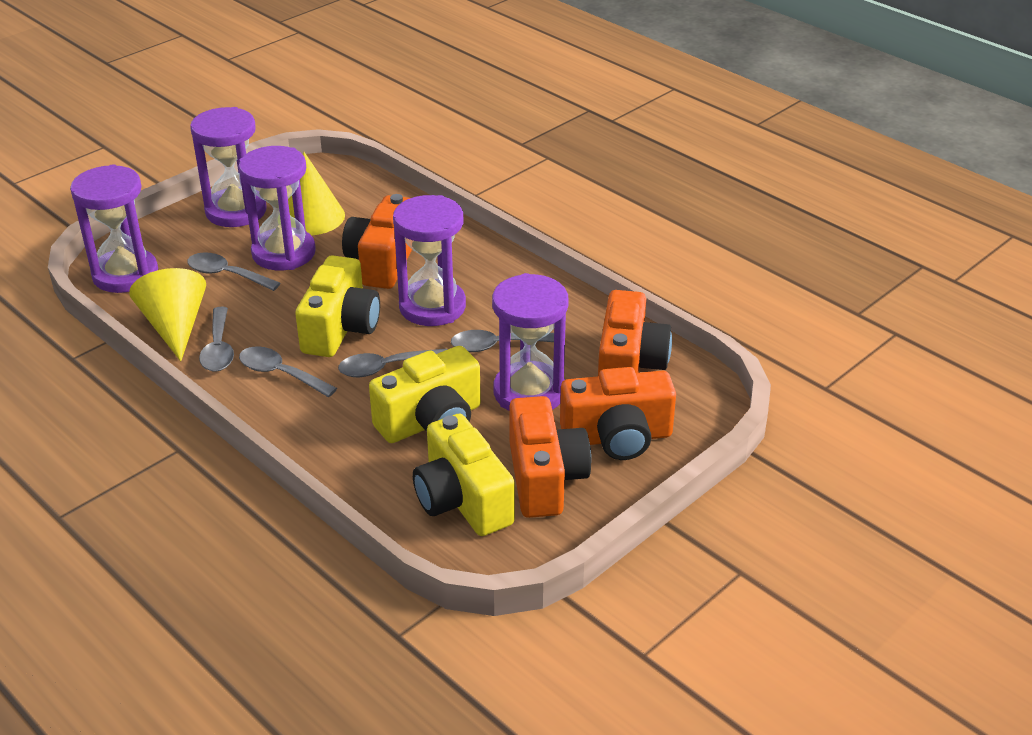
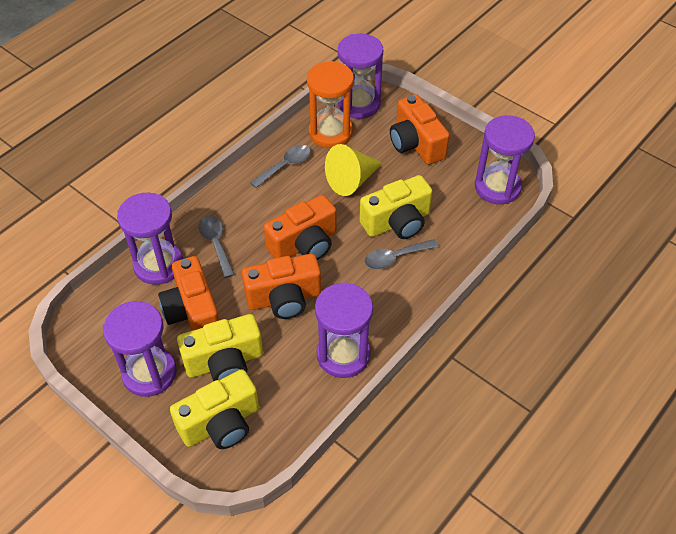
grey spoon: [187,252,280,291] [199,306,234,372] [239,346,337,397] [338,348,448,377] [451,330,554,352] = 5 -> [199,216,235,278] [250,145,311,188] [364,239,438,269] = 3
orange hourglass: none = 0 -> [307,61,354,148] = 1
yellow cone: [129,268,206,361] [288,152,345,236] = 2 -> [325,144,383,196] = 1

